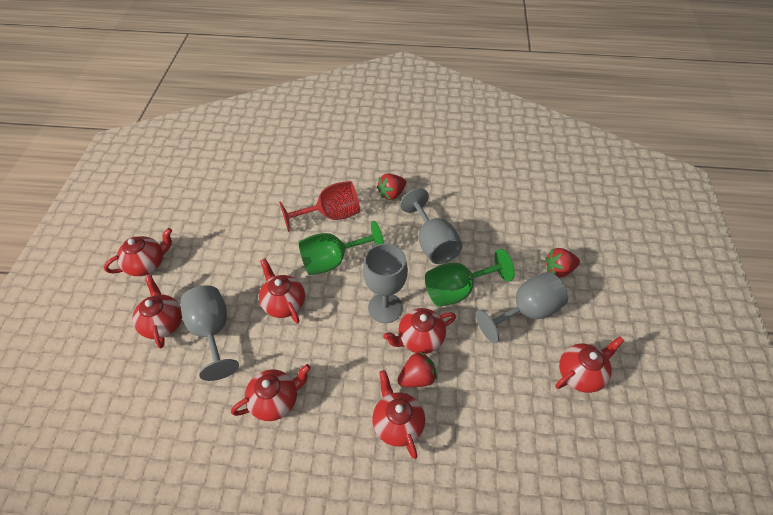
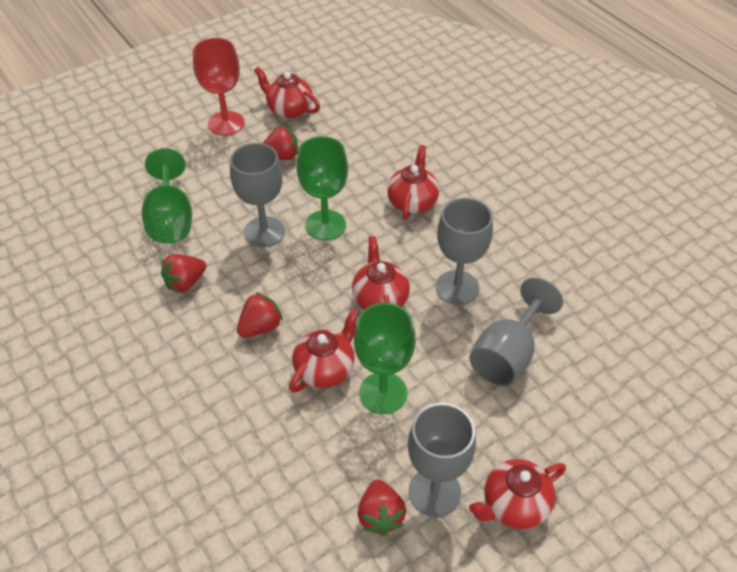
green goblet: [298,221,384,275] [425,249,515,307] = 2 -> [142,148,192,243] [297,136,348,240] [354,303,416,414] = 3
red strawberry: [377,173,406,200] [397,351,437,387] [545,248,580,278] = 3 -> [161,254,206,292] [237,292,283,338] [263,126,298,160] [358,480,406,536] = 4
red teapot: [104,228,172,276] [132,275,182,348] [231,364,311,421] [259,258,305,324] [372,370,425,459] [383,308,456,354] [555,336,624,393] = 7 -> [254,67,320,118] [289,309,359,393] [352,236,410,309] [387,145,439,220] [469,459,566,529] = 5

